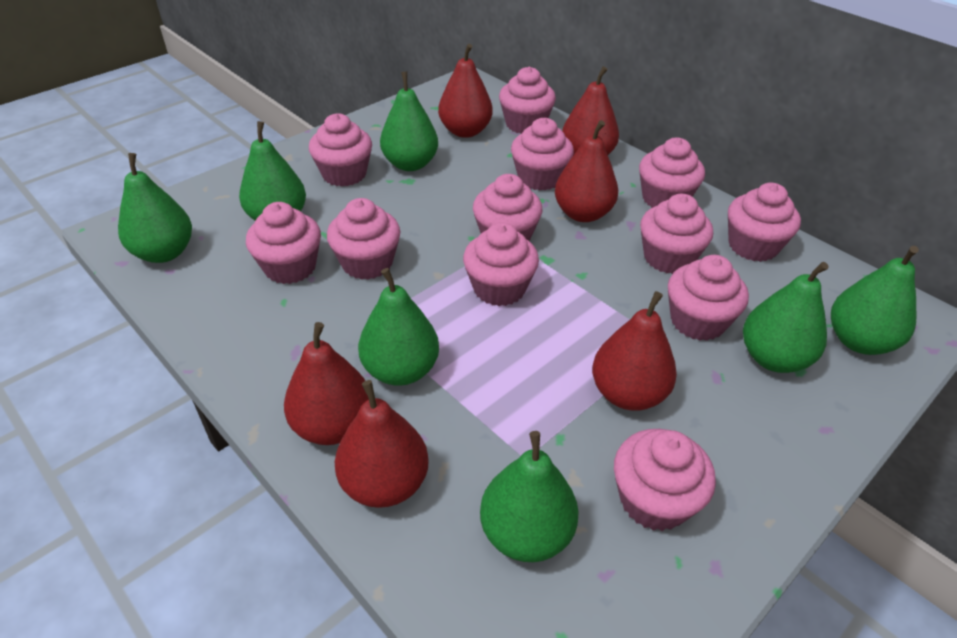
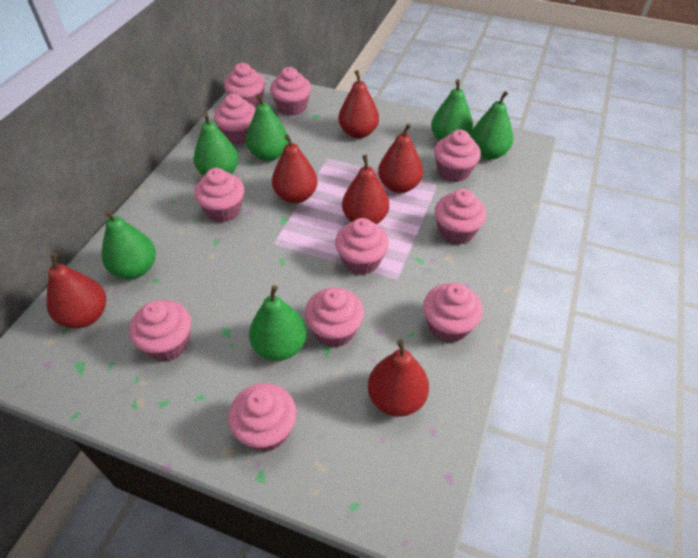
green pear: [118,153,192,263] [239,121,306,221] [358,268,439,386] [380,72,438,171] [480,431,579,562] [743,262,829,373] [831,246,919,355] = 7 -> [102,210,156,279] [194,113,239,176] [246,93,289,161] [249,285,307,361] [431,79,473,141] [470,91,514,160] = 6
pink cupcake: [246,202,321,284] [309,113,372,187] [327,198,400,280] [463,223,539,306] [473,174,543,241] [499,67,556,134] [511,118,574,191] [614,429,716,531] [639,137,705,208] [640,194,713,274] [668,255,749,341] [728,183,801,262] = 12 -> [129,300,191,361] [194,168,244,222] [214,94,256,144] [224,63,265,108] [228,383,296,452] [270,67,311,116] [304,287,364,348] [335,218,389,275] [423,283,483,343] [434,130,481,182] [435,189,486,245] = 11

